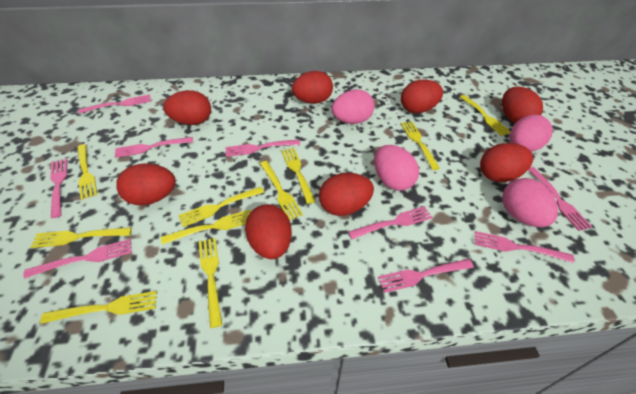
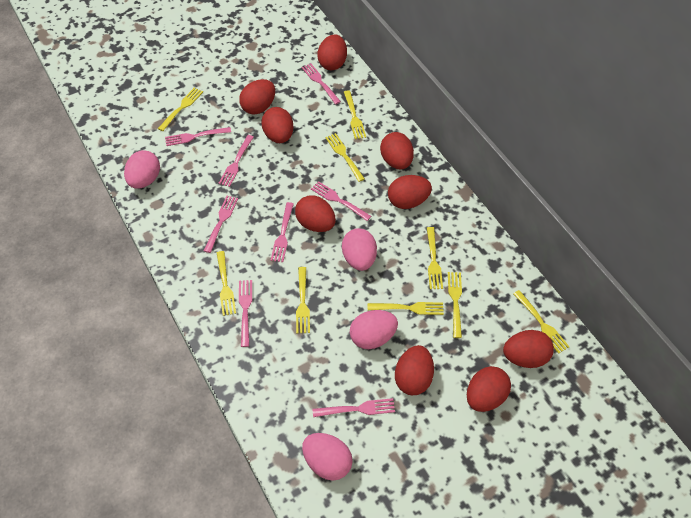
pink fork: [23,239,132,279] [50,158,67,218] [79,94,151,114] [115,137,193,158] [225,139,300,157] [348,206,432,239] [378,259,474,293] [475,231,574,263] [528,167,592,231] = 9 -> [165,127,231,146] [204,196,238,253] [219,135,254,187] [239,280,252,347] [271,202,294,262] [302,63,341,104] [311,181,371,221] [313,398,395,417] = 8
red egg: [116,164,176,206] [163,90,211,125] [245,204,292,259] [292,71,333,104] [319,173,374,216] [401,79,443,113] [480,143,533,182] [502,87,543,123] = 8 -> [239,79,275,115] [262,107,294,143] [295,196,336,232] [317,34,347,70] [380,132,414,169] [388,175,432,209] [395,345,434,395] [467,366,511,412] [503,330,554,368] = 9
yellow fork: [31,227,132,248] [40,291,157,324] [77,144,97,200] [161,210,251,245] [178,187,264,227] [199,238,222,328] [260,161,303,220] [281,148,315,204] [401,121,440,170] [460,95,511,136] = 10 -> [158,88,203,131] [217,251,236,316] [296,267,310,334] [325,133,365,182] [344,90,366,139] [368,302,444,315] [427,227,443,289] [448,272,462,338] [513,290,570,354] = 9

